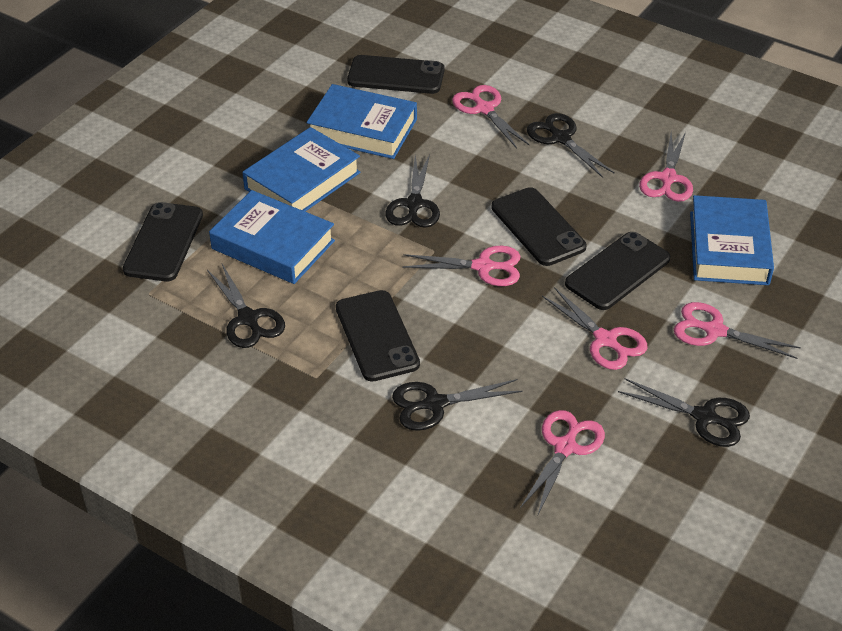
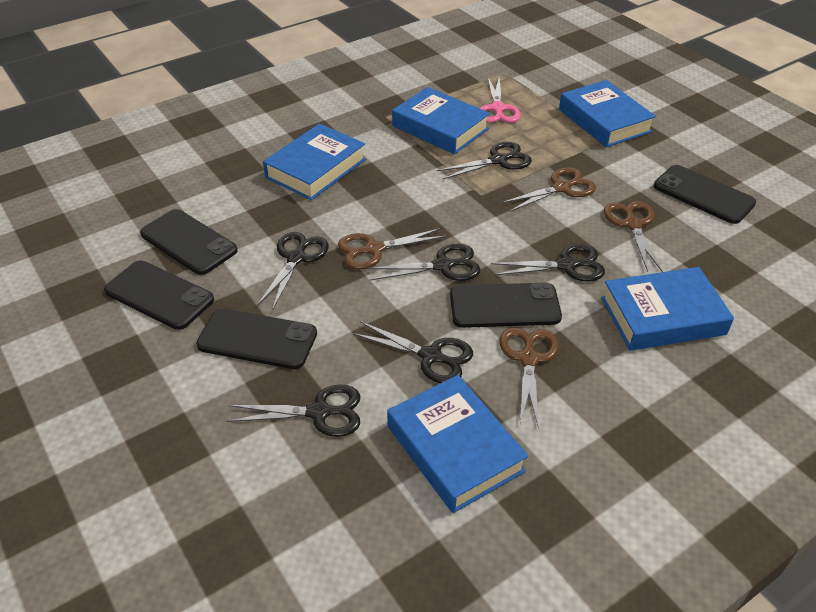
black scissors: [207,264,285,348] [385,154,440,228] [392,379,523,431] [527,113,615,178] [618,378,750,447] = 5 -> [227,384,361,437] [257,232,329,310] [352,321,473,383] [367,243,481,281] [437,142,532,179] [491,244,605,281] = 6
blue book: [209,190,335,284] [242,127,361,211] [306,84,417,159] [690,195,774,285] = 4 -> [263,124,366,200] [387,375,529,513] [392,87,490,154] [559,80,656,147] [601,267,734,351] = 5
brown scissors: none = 0 -> [338,228,447,269] [499,327,559,428] [501,167,596,212] [604,201,663,272] = 4
pink scissors: [402,246,520,286] [452,85,529,149] [520,410,605,514] [542,287,647,370] [639,132,693,202] [674,302,801,359] = 6 -> [480,78,521,123] = 1

